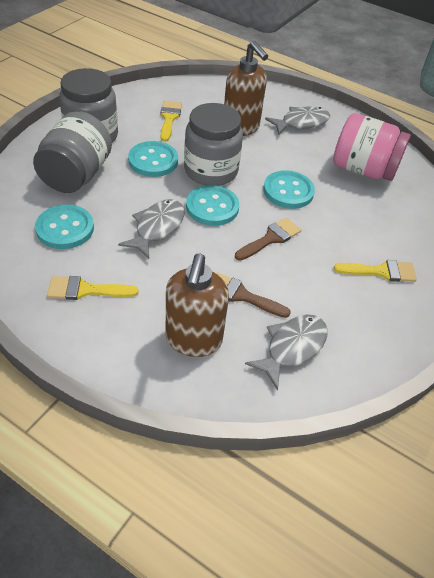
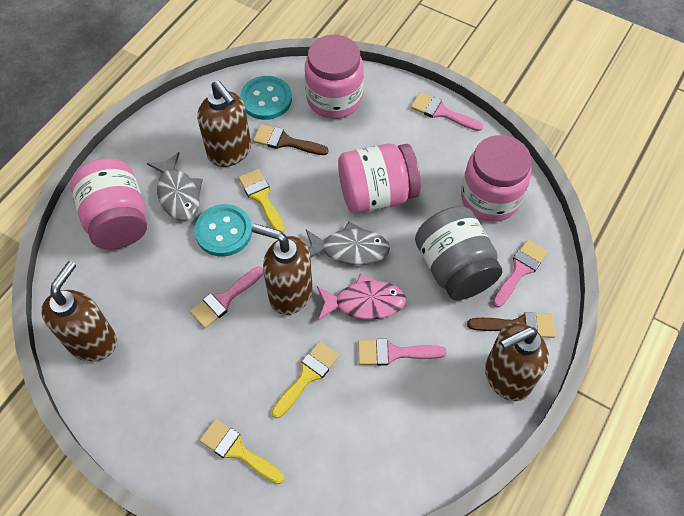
brown soap dispenser: [166,254,229,357] [224,41,268,136] = 2 -> [41,261,117,361] [197,81,251,167] [252,224,313,315] [485,323,549,401] = 4
grey fish: [118,199,185,259] [245,315,328,391] [265,106,331,134] = 3 -> [147,152,203,221] [306,222,390,265] = 2
grey jar: [33,111,112,193] [59,68,118,142] [184,103,243,186] = 3 -> [415,206,502,300] = 1
pink brush: none = 0 -> [190,266,264,328] [358,339,447,366] [411,92,483,131] [492,240,548,307] = 4
pink fish: none = 0 -> [317,274,406,321] = 1
pink jar: [333,113,411,181] = 1 -> [70,158,147,249] [305,35,364,119] [338,144,421,214] [461,135,532,222] = 4
turquoise button: [35,205,94,249] [128,141,178,177] [186,185,239,226] [263,170,315,209] = 4 -> [194,204,252,257] [240,76,292,120] = 2

